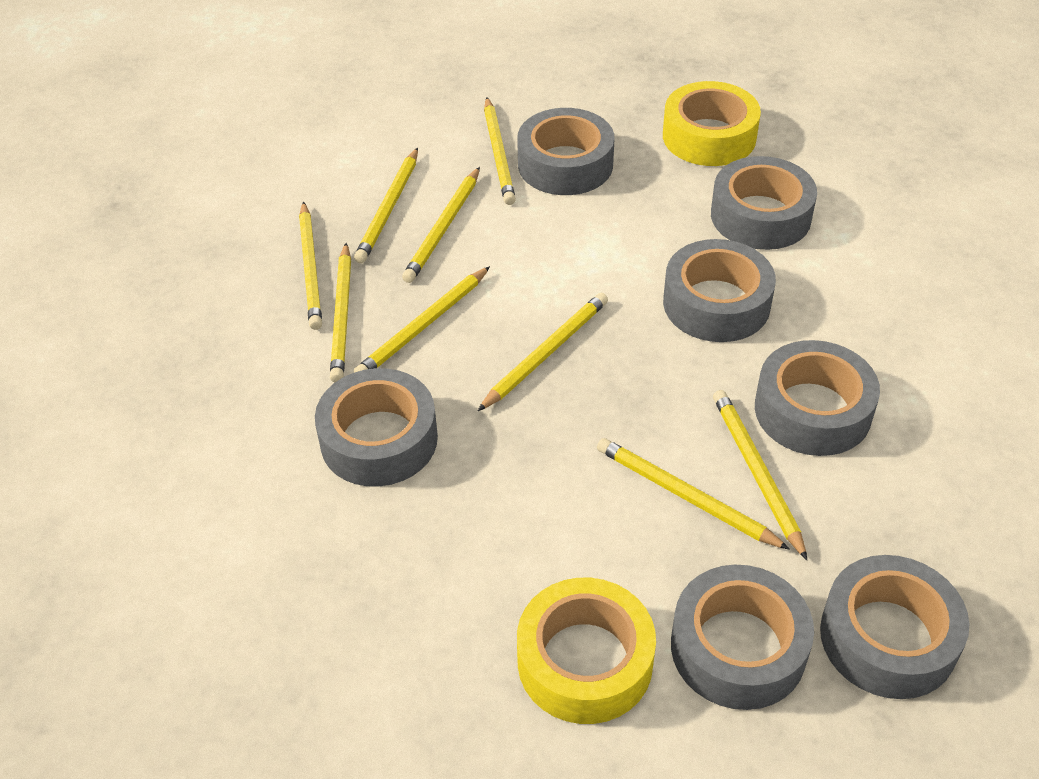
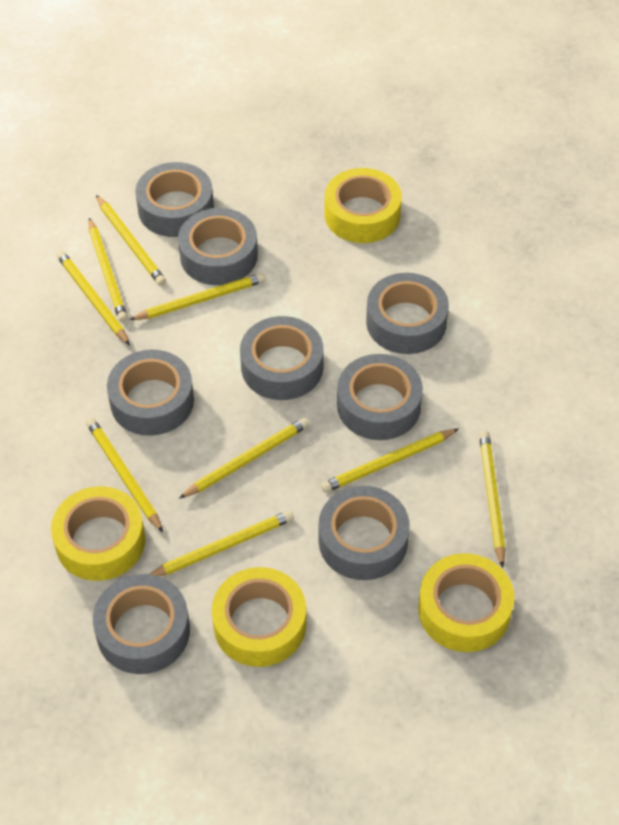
grey tape: [315,368,438,486] [517,108,614,195] [663,239,776,342] [671,565,814,710] [711,156,817,250] [755,340,880,456] [820,555,969,699] = 7 -> [93,574,190,674] [107,350,194,436] [135,162,214,237] [178,208,258,285] [240,316,324,400] [318,486,410,580] [337,354,423,440] [366,273,449,354] = 8
yellow tape: [517,578,656,724] [663,81,761,166] = 2 -> [51,486,145,581] [212,567,306,667] [324,168,402,243] [418,553,514,652] = 4

